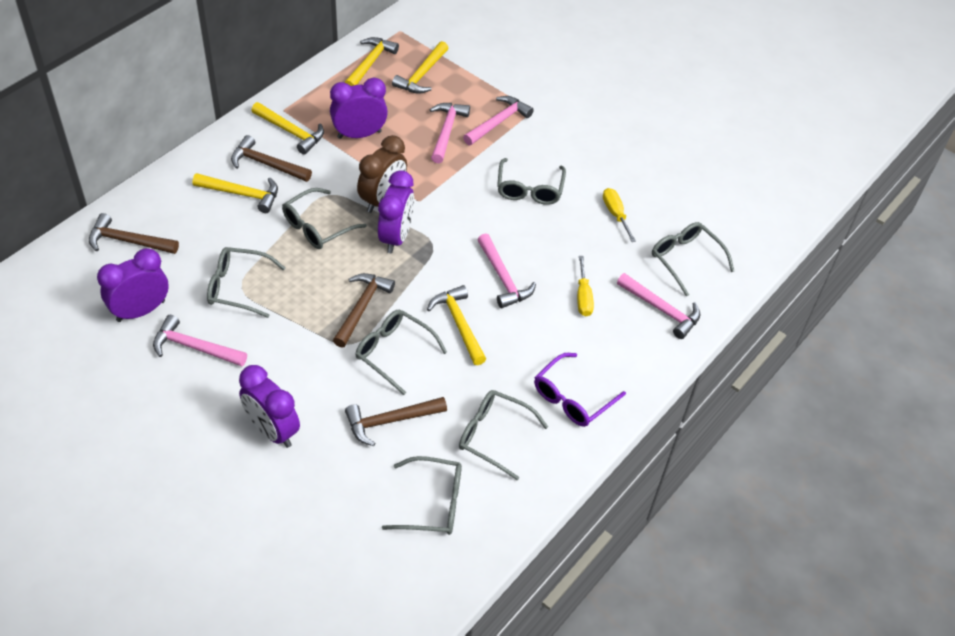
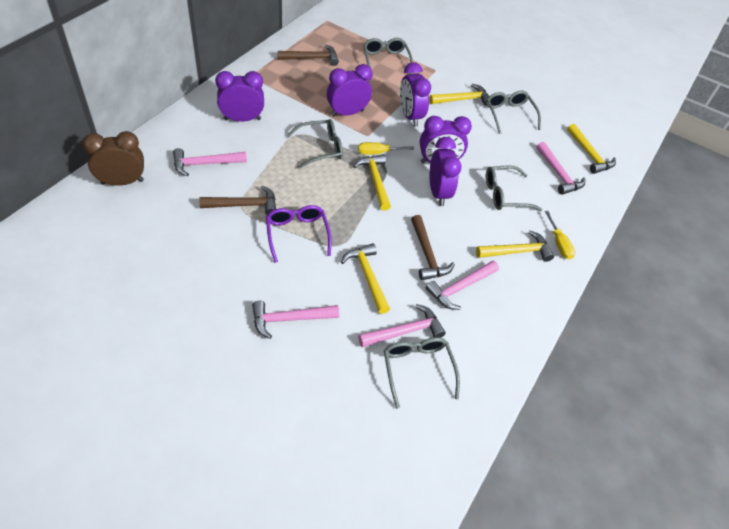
brown hammer: [89,213,179,254] [231,135,312,182] [333,273,395,348] [345,397,447,446] = 4 -> [199,186,276,215] [278,44,339,66] [411,215,455,280] = 3
grey glasses: [207,247,285,318] [282,188,367,249] [355,310,447,395] [382,456,462,535] [459,390,548,480] [497,158,566,205] [652,222,734,297] = 7 -> [287,119,343,169] [363,38,413,76] [384,337,460,409] [486,91,541,134] [486,165,542,211] = 5
purple clock: [97,248,169,322] [239,365,300,448] [330,77,388,139] [378,170,414,253] = 4 -> [215,71,264,122] [327,64,372,117] [400,62,431,127] [420,116,472,163] [430,137,462,206] = 5

